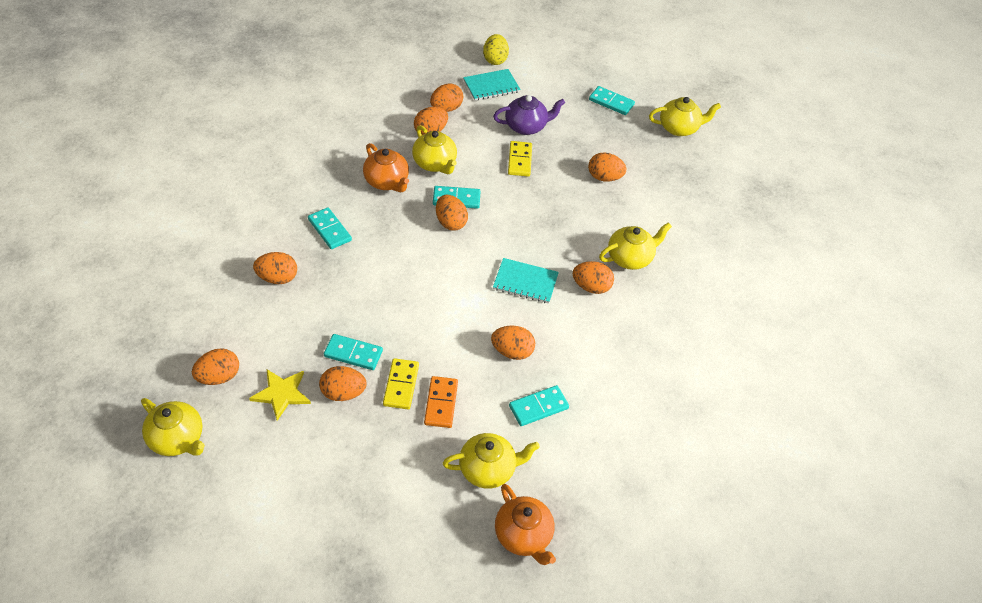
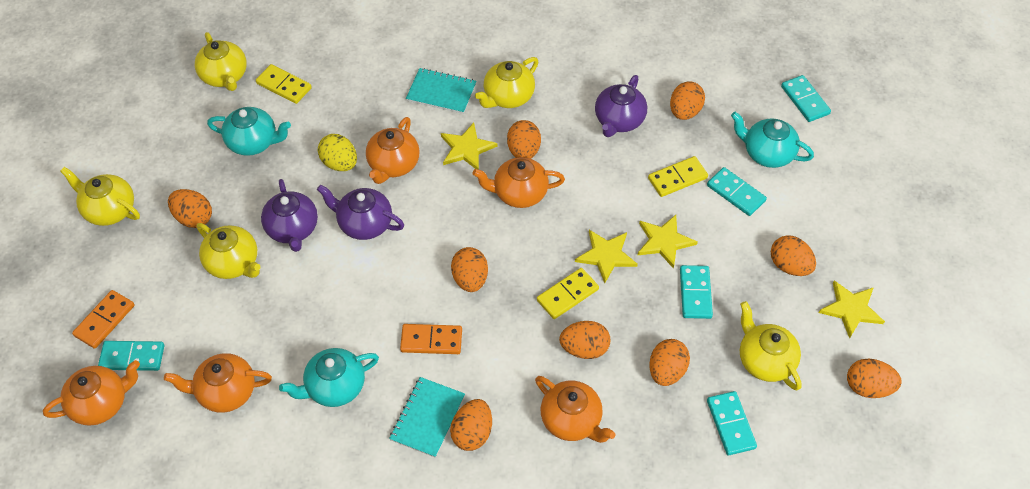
orange domino: [424,376,458,428] = 1 -> [72,290,134,349] [400,324,462,354] = 2
orange teapot: [363,143,409,193] [495,484,556,565] = 2 -> [43,360,140,426] [164,353,272,413] [366,117,420,184] [472,157,565,208] [535,376,615,443] = 5
purple teapot: [493,95,565,135] = 1 -> [261,179,318,252] [317,185,404,240] [595,75,647,137] = 3
turquoise teapot: none = 0 -> [207,107,291,156] [279,348,379,407] [731,112,814,168] = 3
yellow domino: [383,358,419,409] [508,141,532,177] = 2 -> [256,64,312,104] [537,268,599,319] [648,156,708,197] = 3
yellow star: [249,369,311,421] = 1 -> [441,123,497,170] [575,230,638,283] [638,215,698,269] [818,281,885,339] = 4

